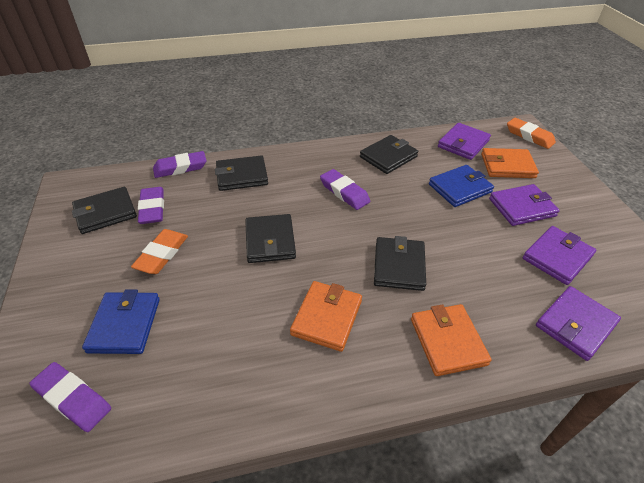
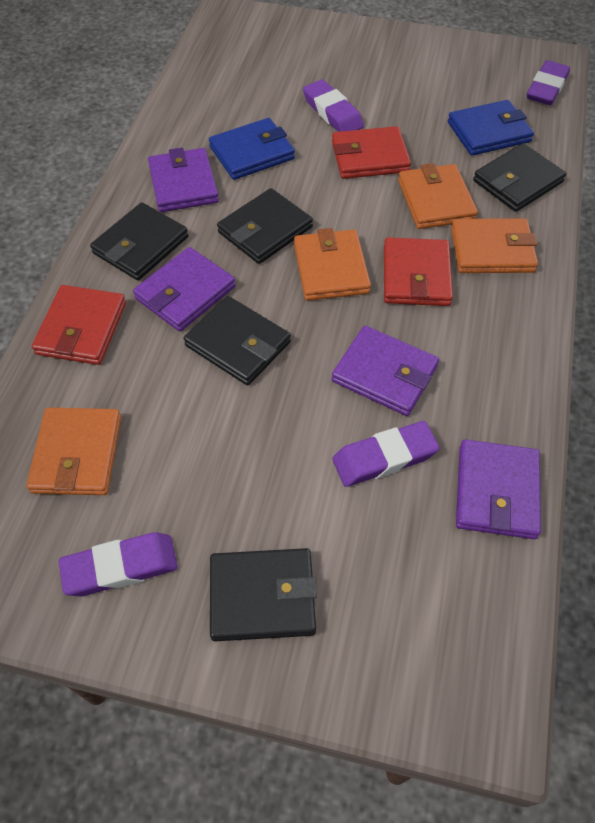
orange eraser: [131,229,188,274] [507,118,556,149] = 2 -> none = 0
orange wallet: [290,281,362,352] [411,304,492,376] [481,148,539,178] = 3 -> [26,408,121,495] [294,228,371,301] [398,163,478,229] [451,218,538,273] = 4
red wallet: none = 0 -> [32,285,126,365] [332,126,411,179] [384,237,453,306] = 3

